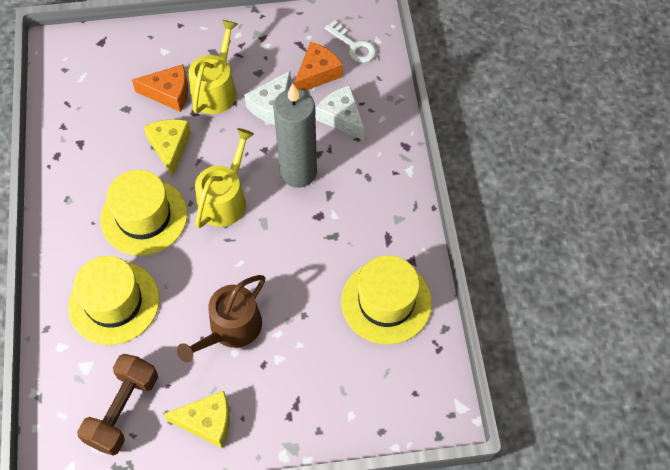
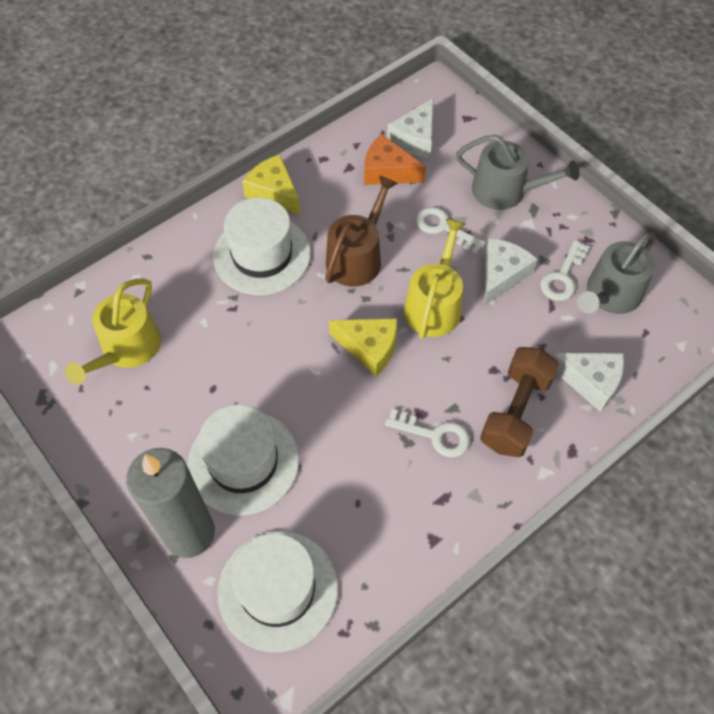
grey watering can: none = 0 -> [456,135,579,210] [577,232,656,314] = 2
orange cheese: [132,64,188,112] [294,42,343,91] = 2 -> [364,134,426,185] = 1
white cheese: [244,71,291,125] [316,85,365,140] = 2 -> [387,98,434,158] [484,238,538,306] [552,353,624,412] = 3
white hat: none = 0 -> [187,405,299,515] [213,198,311,295] [218,531,338,652] = 3
white key: [325,20,376,63] = 1 -> [385,408,470,457] [416,207,486,254] [541,240,590,301] = 3
yellow hat: [68,256,160,345] [100,170,188,256] [341,255,432,344] = 3 -> none = 0

